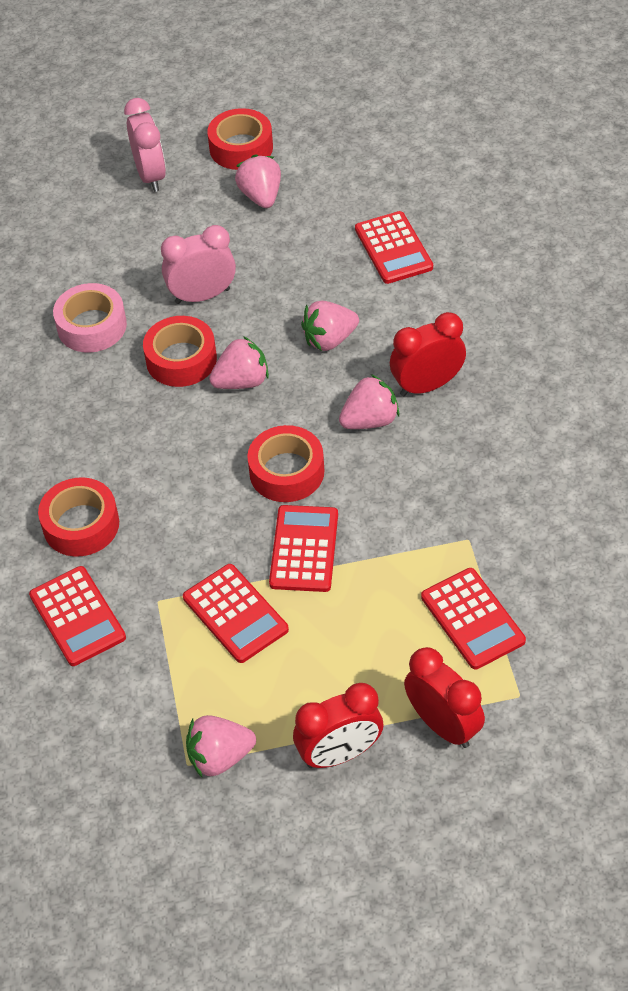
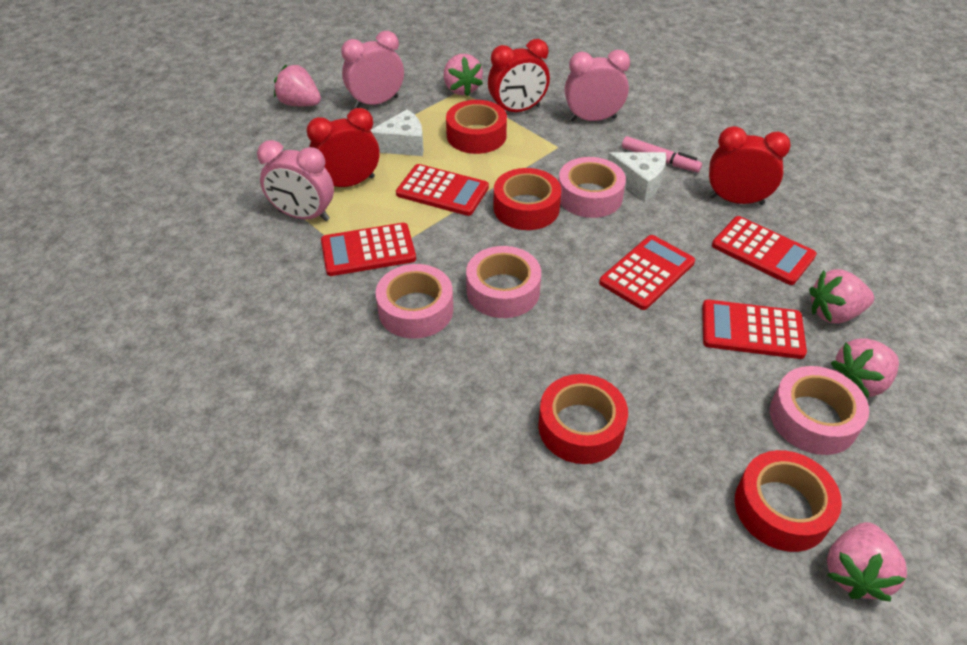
pink clock: [124,98,166,192] [161,225,236,304] = 2 -> [257,140,334,221] [341,31,404,108] [565,50,630,121] = 3
pink marker: none = 0 -> [622,136,702,172] = 1
pink tape: [53,283,127,353] = 1 -> [376,264,453,339] [466,246,541,318] [559,157,626,218] [770,366,869,455] = 4
white cheese: none = 0 -> [371,109,424,156] [608,152,666,201] = 2

